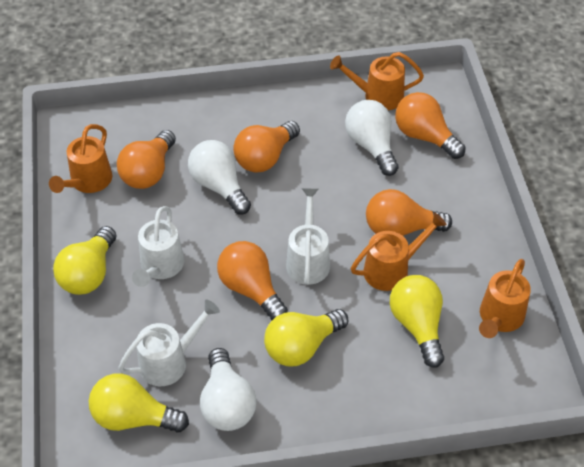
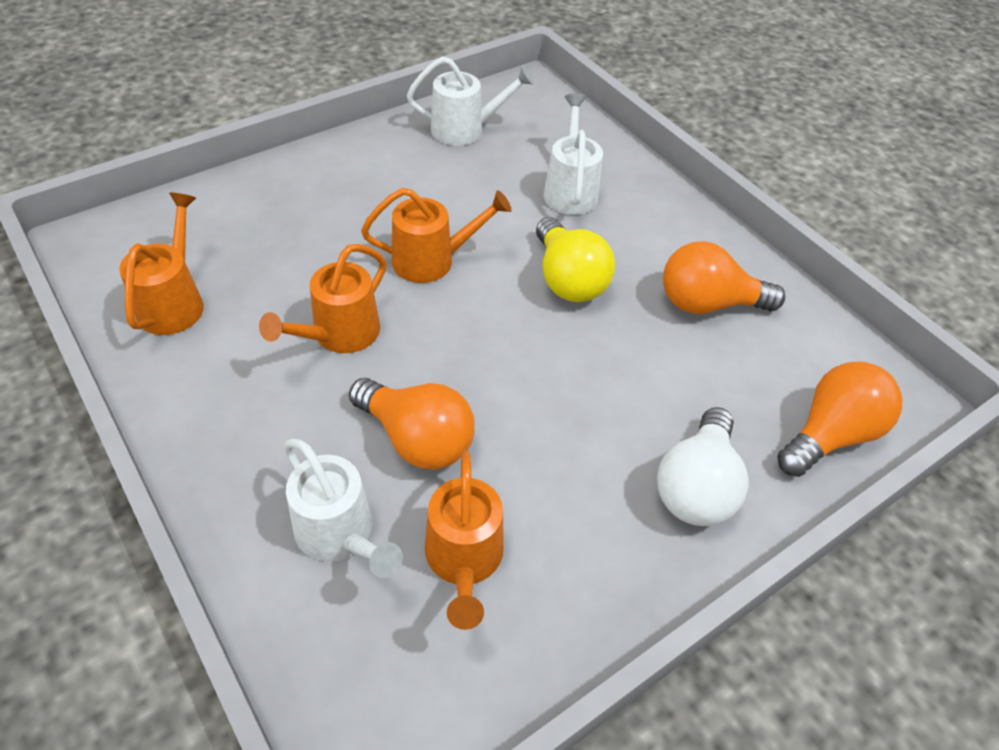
orange light bulb: [117,130,176,189] [217,241,288,320] [233,121,300,172] [366,189,452,236] [395,92,465,159] = 5 -> [349,378,475,469] [663,241,785,314] [777,361,902,477] = 3
white light bulb: [188,140,251,214] [200,348,256,431] [345,100,398,176] = 3 -> [657,407,749,526] = 1
yellow light bulb: [53,226,117,295] [89,373,189,432] [264,309,348,367] [390,275,444,368] = 4 -> [536,217,615,302] = 1

